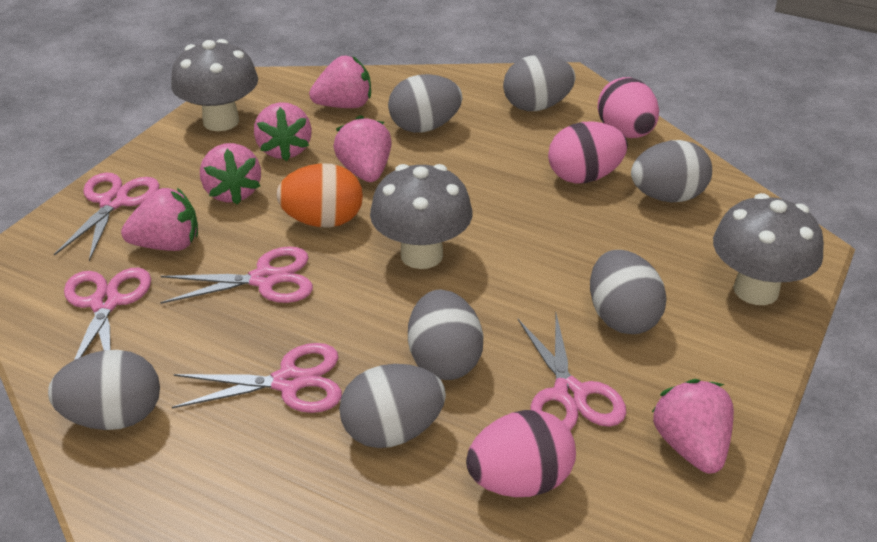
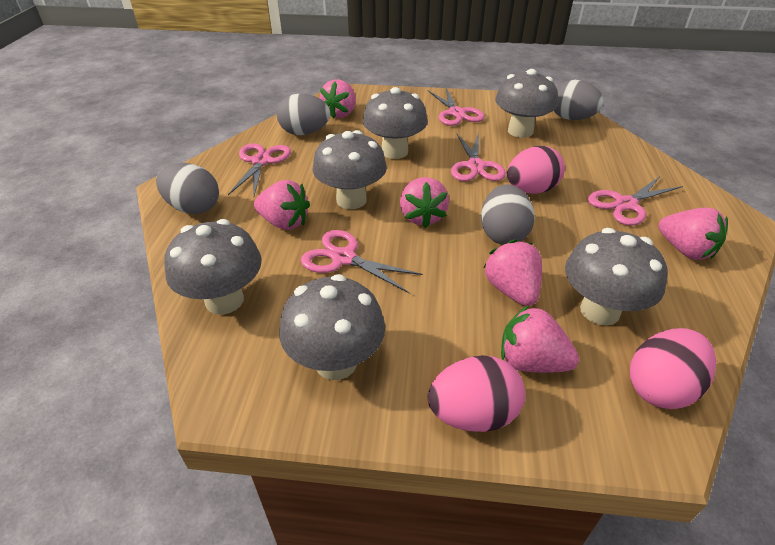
grey egg: [48,350,160,430] [339,364,446,448] [388,74,462,133] [408,290,483,380] [503,55,576,111] [590,250,667,334] [631,140,712,202] = 7 -> [156,163,219,214] [277,94,330,135] [481,185,535,245] [554,80,604,120] = 4
grey mushroom: [171,39,258,131] [370,164,472,269] [713,193,824,305] = 3 -> [164,219,262,315] [279,274,385,380] [312,130,387,209] [363,87,428,159] [495,69,558,138] [565,228,668,326] = 6
orange egg: [276,163,363,227] = 1 -> none = 0

